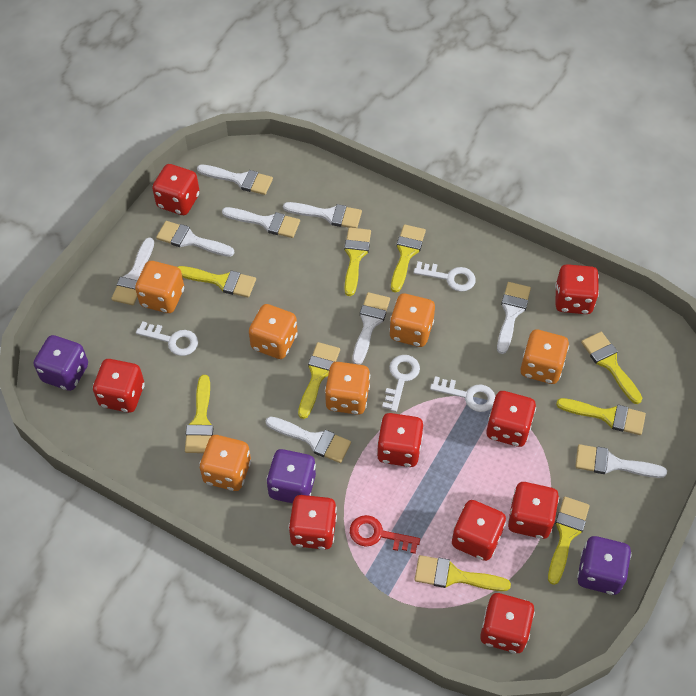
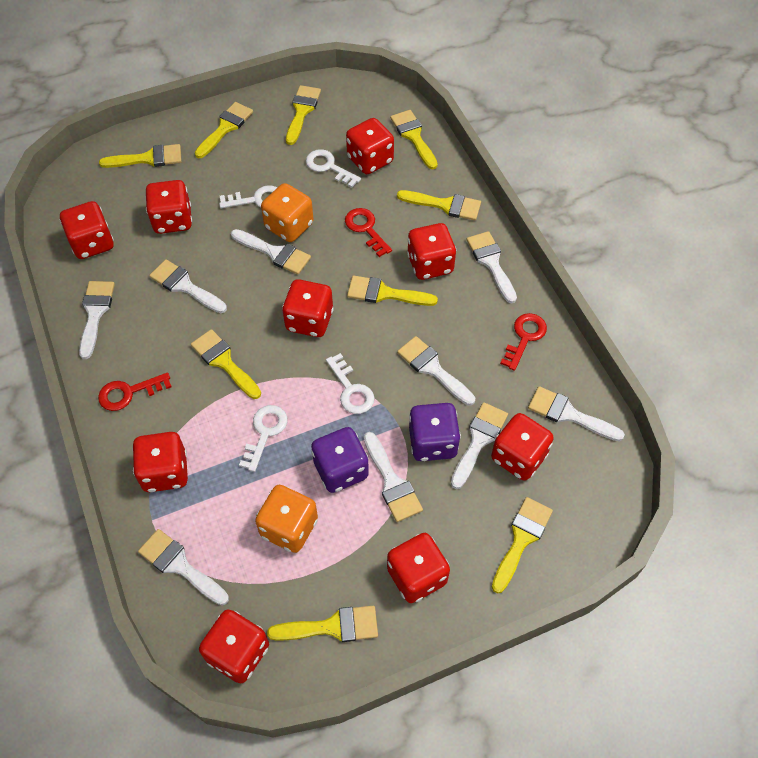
orange dice: [135,261,184,313] [199,435,251,491] [249,304,297,359] [325,362,370,415] [389,294,435,347] [521,330,569,384] = 6 -> [255,485,318,553] [261,183,314,242] = 2
purple dice: [34,335,88,391] [266,449,316,503] [577,536,631,595] = 3 -> [311,427,369,493] [409,403,461,461] = 2
red key: [350,515,420,554] = 1 -> [98,373,172,411] [345,208,392,257] [500,313,547,371] = 3

